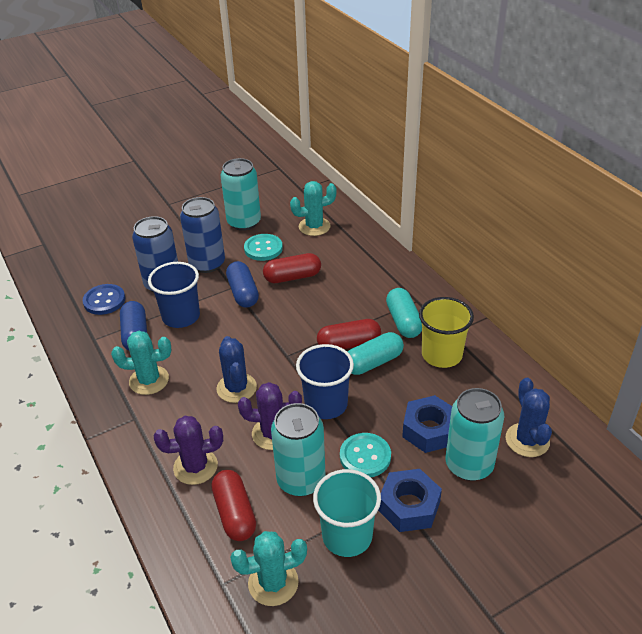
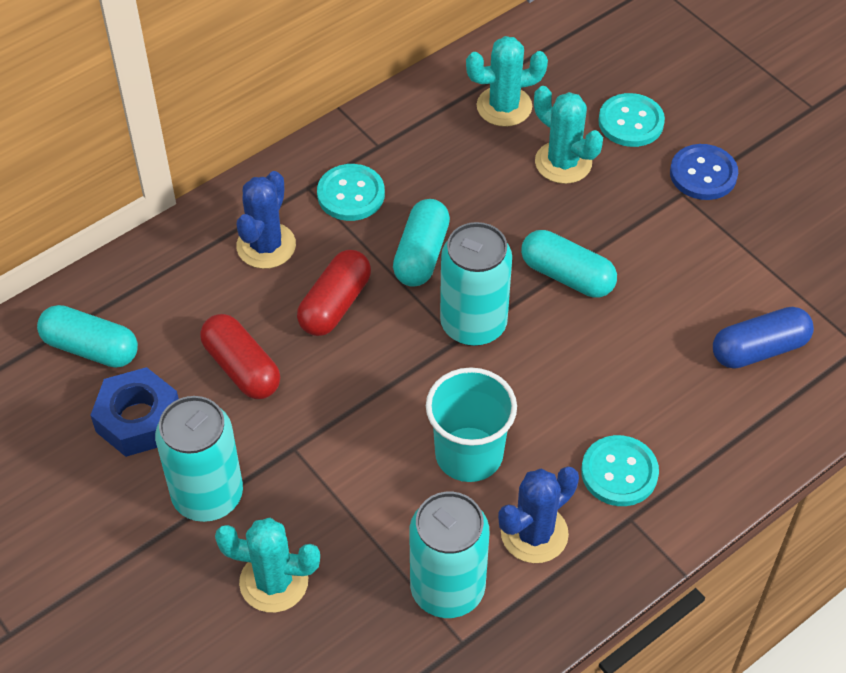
blue can: [132,216,178,293] [180,197,225,273] = 2 -> none = 0
blue capsule: [120,301,147,351] [226,261,259,308] = 2 -> [713,307,814,369] = 1
blue cup: [148,262,200,328] [296,344,354,419] = 2 -> none = 0
blue nut: [378,469,442,532] [402,395,452,453] = 2 -> [90,367,179,457] = 1
purple cactus: [154,416,223,485] [238,382,302,450] = 2 -> none = 0
red capsule: [211,470,256,541] [263,253,321,283] [317,319,381,349] = 3 -> [200,314,280,399] [297,250,371,336] = 2
turquoise button: [244,234,283,261] [340,433,391,477] = 2 -> [317,164,385,221] [581,435,659,506] [598,93,665,147] = 3
turquoise capsule: [347,332,404,375] [386,288,422,338] = 2 -> [37,305,138,368] [393,199,450,287] [521,230,617,298] = 3
yellow cup: [419,297,474,368] = 1 -> none = 0

